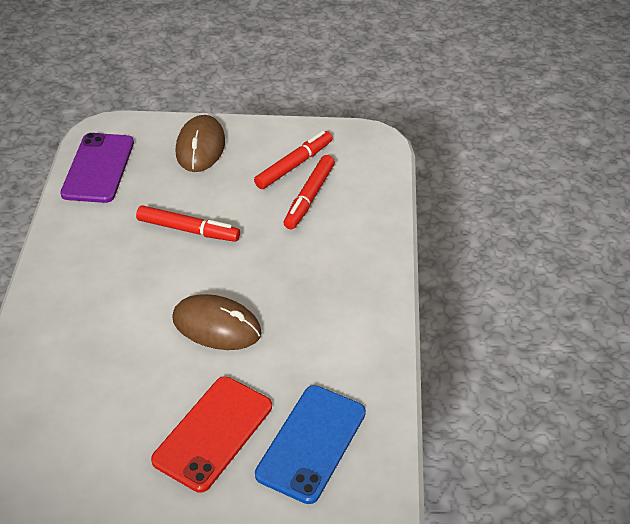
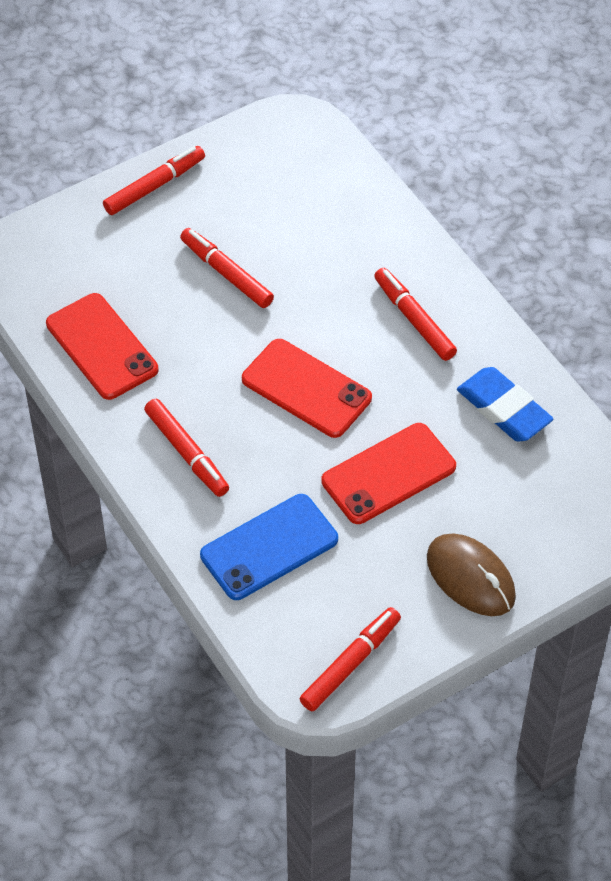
blue eraser: none = 0 -> [457,367,553,442] = 1
brown mouse: [172,294,262,350] [176,115,225,172] = 2 -> [427,534,516,616] = 1
purple phone: [60,133,134,203] = 1 -> none = 0
red marker: [136,205,240,242] [254,131,332,189] [284,155,335,229] = 3 -> [103,146,205,215] [144,399,229,497] [180,228,274,308] [300,607,401,711] [374,268,457,361] = 5
red phone: [151,377,272,493] = 1 -> [46,293,158,400] [242,339,372,438] [321,423,456,524] = 3

